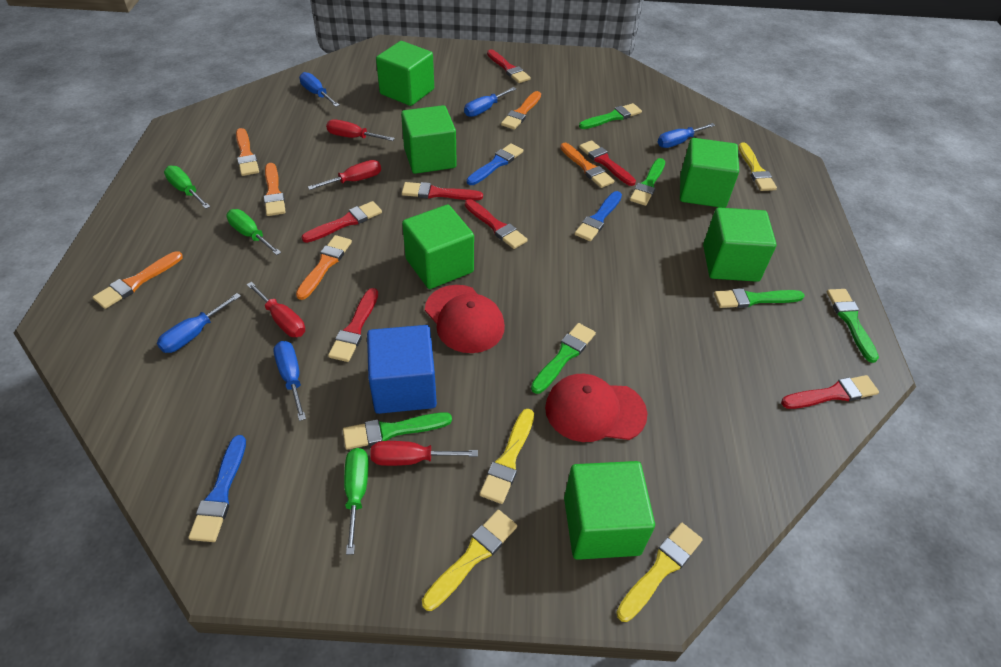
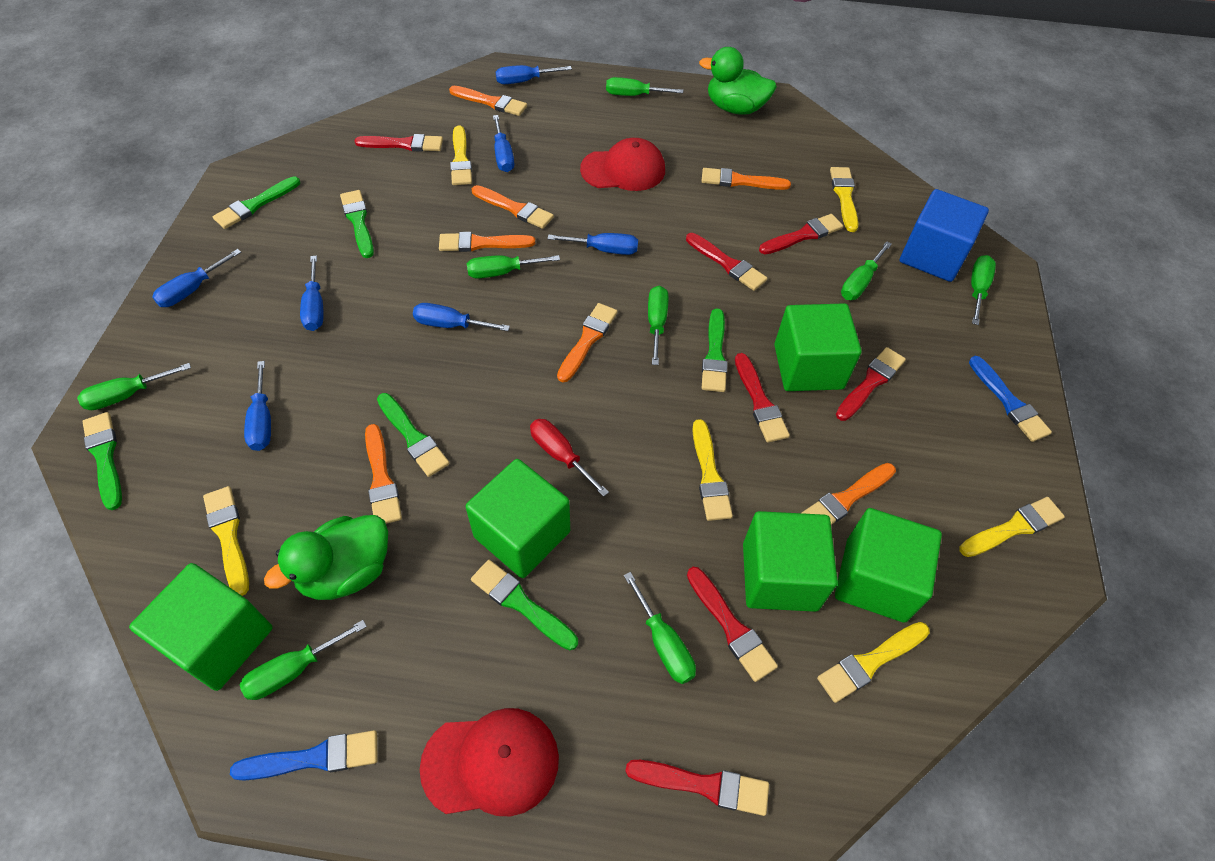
blue brush: [188,435,246,542] [467,143,523,185] [575,191,622,241] = 3 -> [230,730,378,781] [969,356,1052,442] = 2
blue screwdriver: [157,293,241,353] [273,341,306,421] [299,72,340,107] [464,87,516,117] [658,123,715,148] = 5 -> [152,249,241,307] [244,361,271,451] [300,255,323,331] [413,303,510,331] [493,115,514,172] [496,65,572,84] [548,233,638,255] = 7
green cube: [376,41,434,106] [401,105,457,174] [402,205,474,289] [564,461,655,560] [680,138,739,208] [703,208,776,282] = 6 -> [129,563,273,691] [466,459,570,578] [743,511,838,612] [774,303,861,391] [835,508,942,623] = 5
green duck: none = 0 -> [264,515,388,600] [699,47,777,115] = 2
green screwdriver: [164,166,211,209] [226,209,281,255] [344,448,369,555] = 3 -> [77,363,191,410] [240,620,367,700] [467,255,560,279] [606,77,683,96] [624,572,696,684] [648,286,668,365] [841,241,892,300] [971,255,996,325] = 8
orange brush: [93,251,183,309] [236,128,259,176] [264,163,286,216] [296,235,352,300] [501,91,541,130] [560,143,614,188] = 6 -> [365,424,402,524] [439,232,535,252] [449,86,527,116] [472,185,554,229] [557,303,618,382] [702,168,791,190] [802,463,896,525] = 7
red screwdriver: [246,282,305,337] [308,160,381,190] [326,119,395,141] [370,441,478,466] = 4 -> [530,419,609,497] = 1
yellow brush: [422,510,517,611] [480,409,534,504] [616,523,703,622] [738,143,777,191] = 4 -> [203,486,249,596] [450,125,472,185] [692,419,733,521] [817,622,930,703] [830,167,858,232] [959,497,1065,557] = 6

